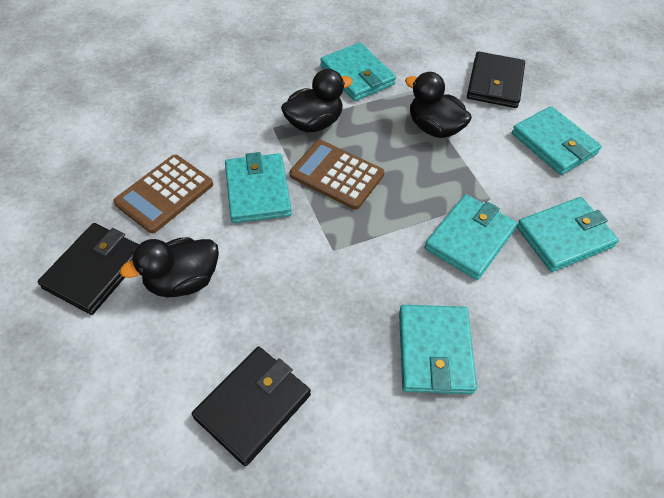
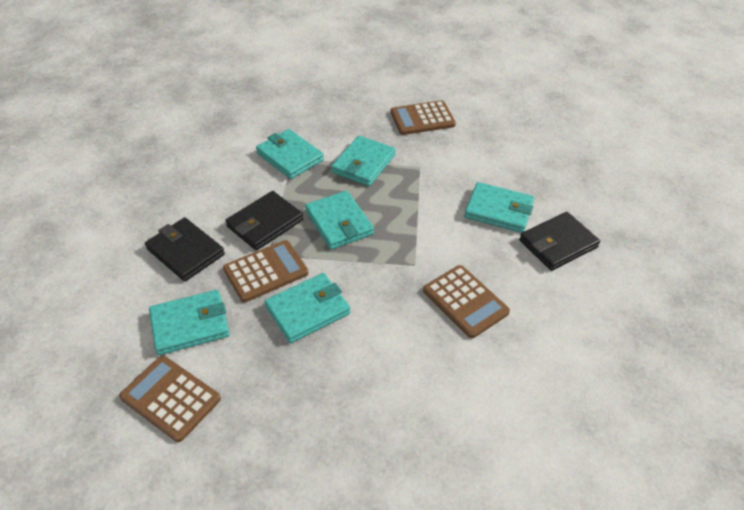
black duck: [120,237,219,297] [281,69,353,133] [405,72,472,138] = 3 -> none = 0
brown calculator: [113,155,213,233] [290,140,384,210] = 2 -> [119,356,221,442] [223,240,308,302] [390,100,456,135] [423,265,510,338] = 4

